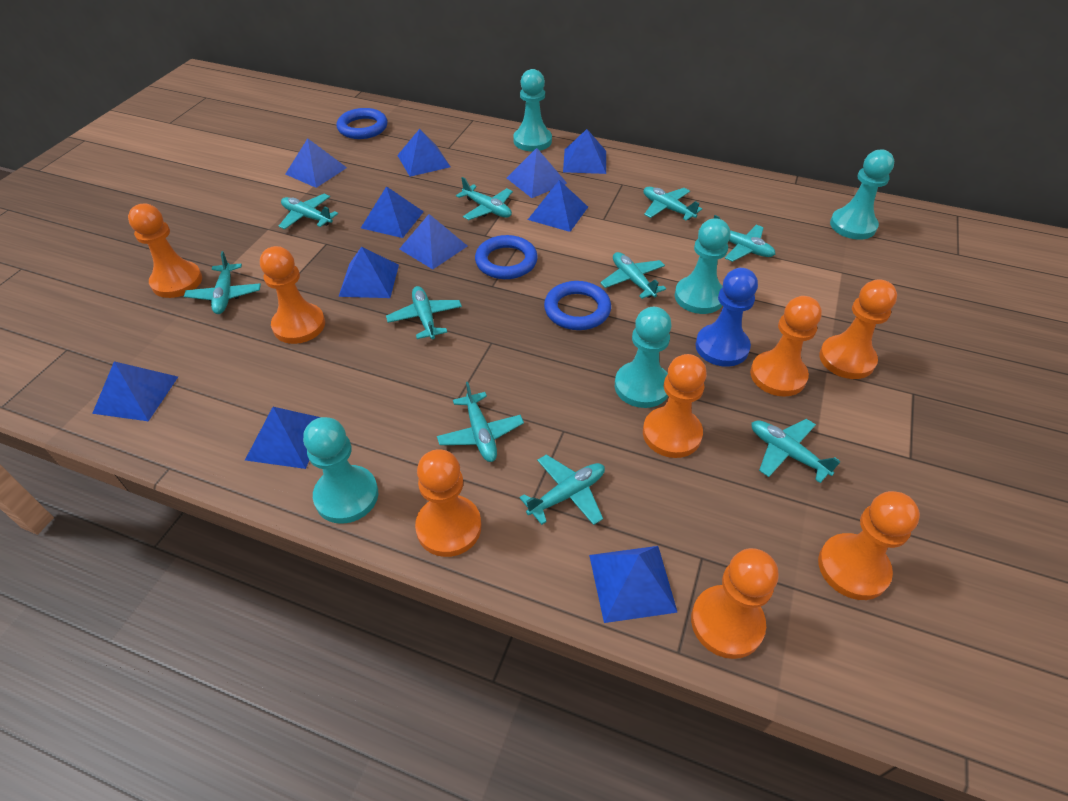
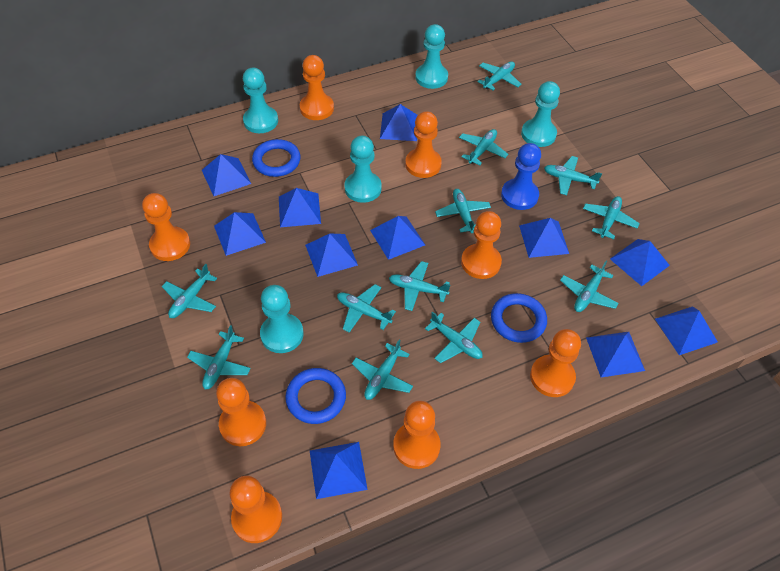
turquoise plane: [184,251,261,314] [279,194,338,229] [386,286,462,339] [437,382,524,462] [456,177,513,220] [520,454,605,525] [600,252,666,299] [643,187,702,221] [714,215,775,262] [751,419,841,483] = 10 -> [162,264,217,318] [187,325,251,390] [337,284,396,333] [352,339,413,400] [389,261,450,311] [425,311,483,363] [435,189,491,233] [459,129,508,165] [478,61,522,90] [544,156,602,195] [560,261,619,312] [583,196,640,239] = 12

